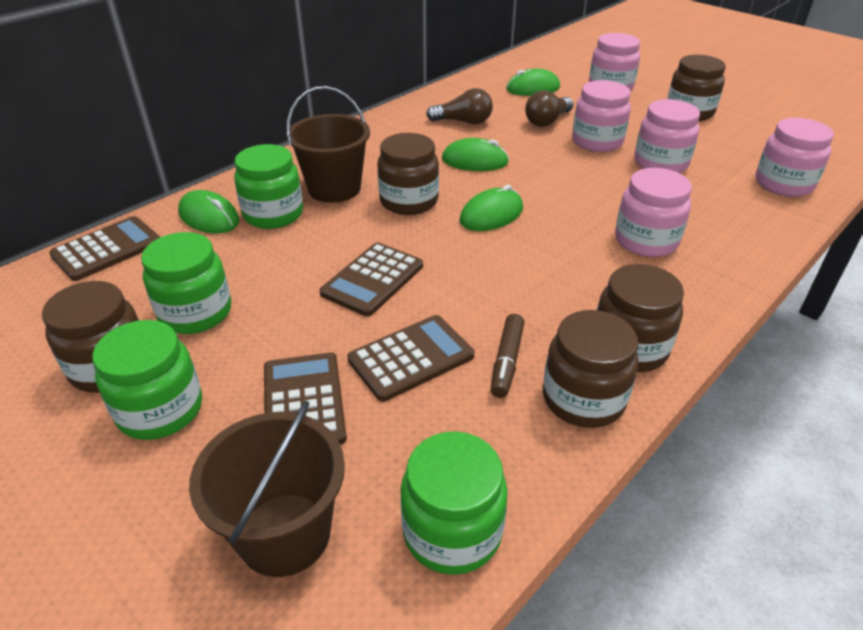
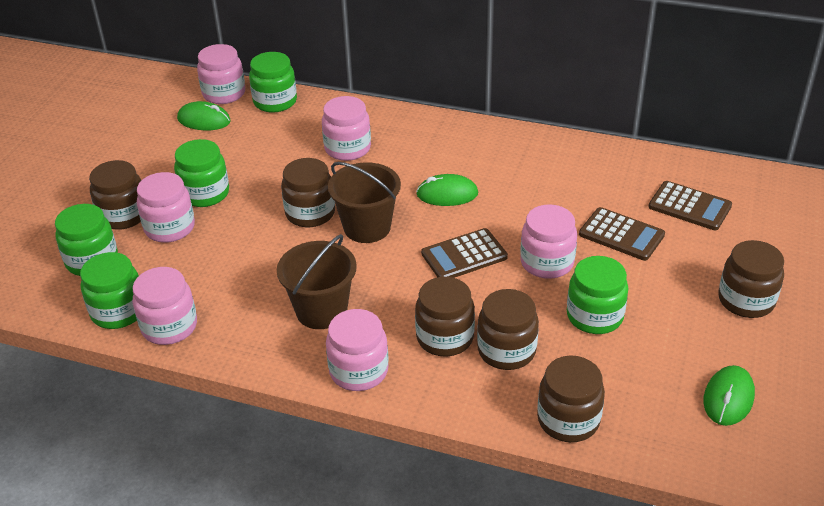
brown calculator: [49,216,160,281] [264,353,347,445] [320,242,423,317] [347,315,474,402] = 4 -> [421,228,508,278] [579,207,665,261] [648,181,732,231] = 3
brown jar: [42,281,139,393] [377,133,439,215] [543,310,639,428] [597,264,684,372] [667,55,726,121] = 5 -> [89,160,141,230] [281,158,335,227] [415,277,475,357] [477,289,539,370] [537,355,605,442] [719,240,784,318] = 6
brown light bulb: [426,88,493,124] [525,90,573,127] = 2 -> none = 0
brown marker: [491,314,524,398] = 1 -> none = 0
green jar: [92,320,202,440] [141,232,231,334] [234,144,303,229] [400,431,508,575] = 4 -> [55,204,118,276] [80,252,139,329] [174,139,229,207] [249,52,297,113] [567,256,628,334] = 5
green mouse: [178,190,239,233] [442,138,509,171] [460,185,523,231] [506,69,560,96] = 4 -> [177,101,231,130] [416,174,478,206] [703,365,755,426] = 3
pink jar: [572,80,631,152] [589,33,640,91] [615,168,692,257] [634,99,700,173] [756,118,834,197] = 5 -> [133,267,197,345] [137,172,195,243] [197,44,245,104] [322,96,371,161] [326,309,389,391] [520,204,577,279] = 6

